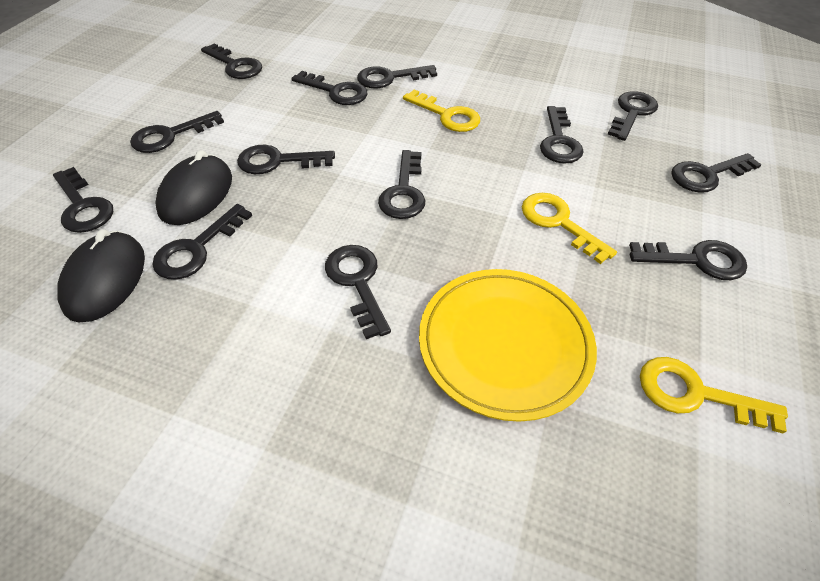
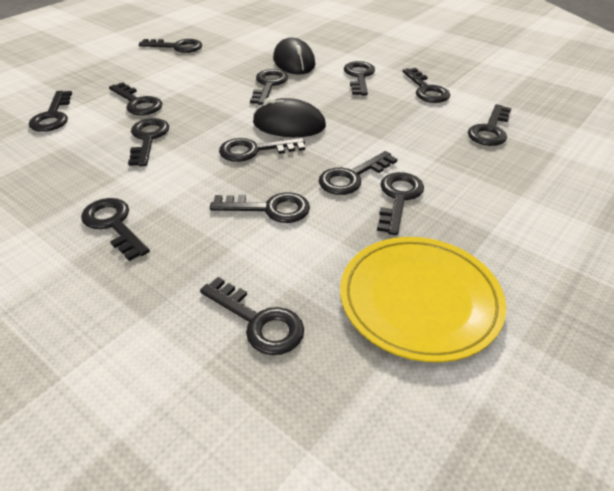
black key: [53,167,113,233] [130,111,224,153] [152,204,252,280] [201,43,262,79] [237,145,335,174] [291,71,367,105] [325,245,391,339] [357,65,437,88] [378,150,425,219] [540,106,584,164] [607,91,658,141] [629,240,747,280] [671,153,762,193] = 13 -> [29,91,72,132] [81,198,150,261] [109,82,162,115] [128,118,169,166] [139,39,202,53] [200,277,304,355] [210,193,310,223] [219,138,305,162] [250,69,288,105] [319,151,397,195] [344,61,375,96] [377,172,424,235] [403,68,450,103] [468,104,511,146] = 14
yellow key: [403,90,480,132] [522,193,617,264] [640,357,788,434] = 3 -> none = 0

